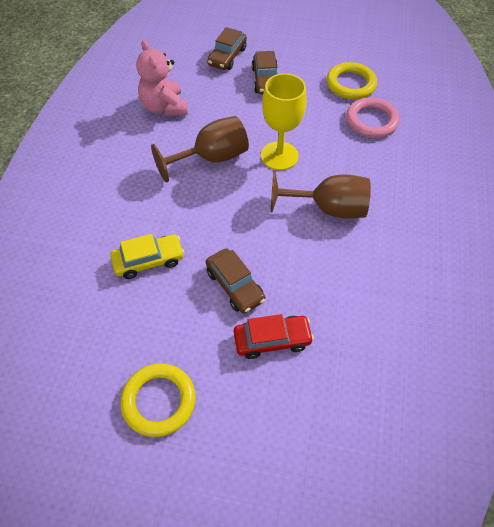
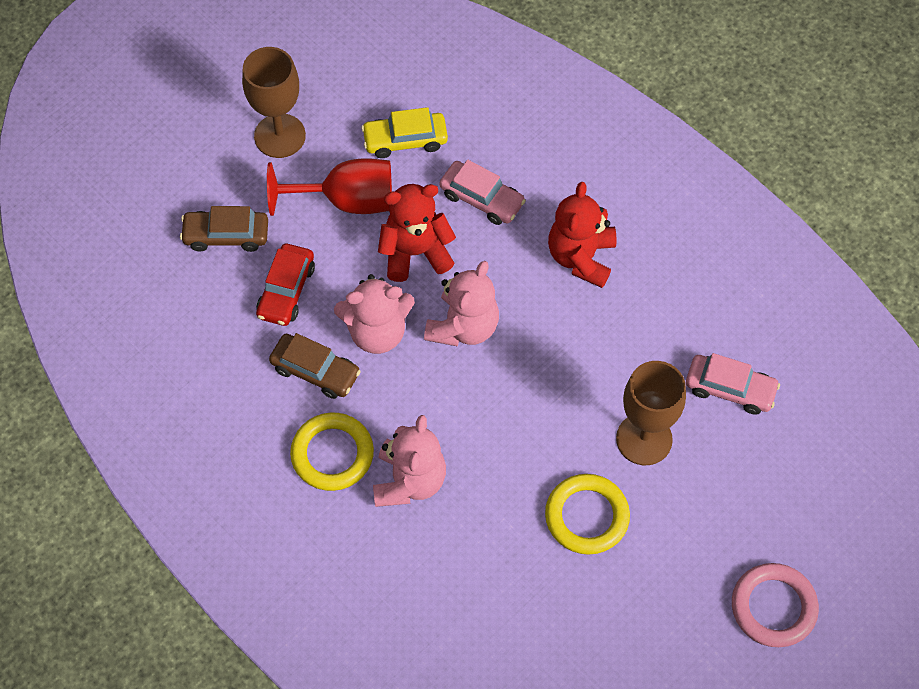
brown car: [206,248,265,314] [207,27,247,70] [252,51,278,94] = 3 -> [180,206,268,252] [269,333,361,399] = 2
pink car: none = 0 -> [440,160,526,225] [686,353,780,415] = 2
pink teddy bear: [136,40,188,116] = 1 -> [334,274,415,354] [373,415,446,507] [424,261,499,347] = 3
red goblet: none = 0 -> [267,158,392,216] = 1
red teddy bear: none = 0 -> [378,184,456,282] [548,182,617,288] = 2
yellow goblet: [261,73,306,170] = 1 -> none = 0

